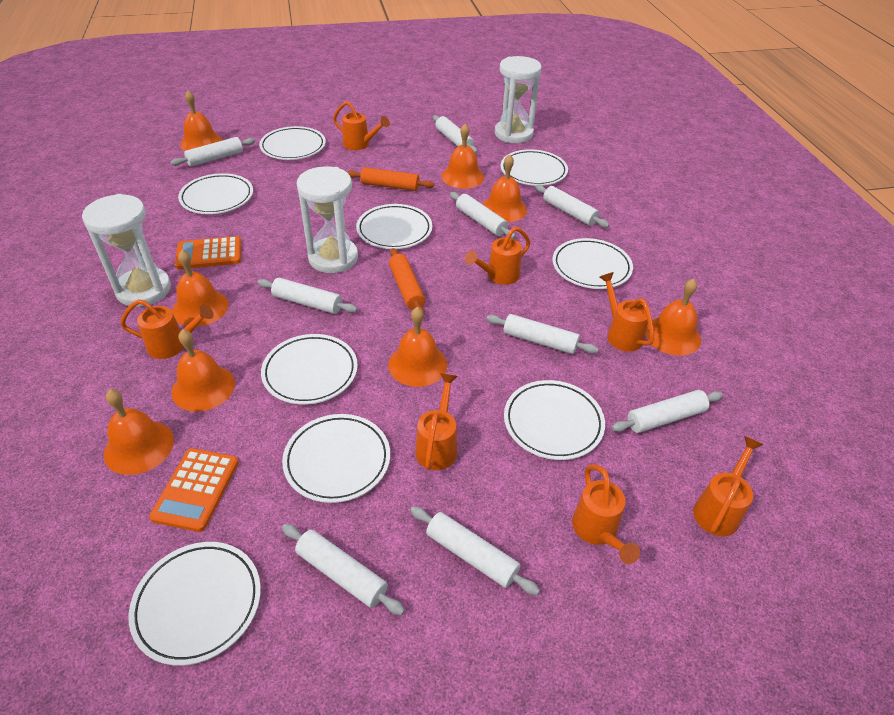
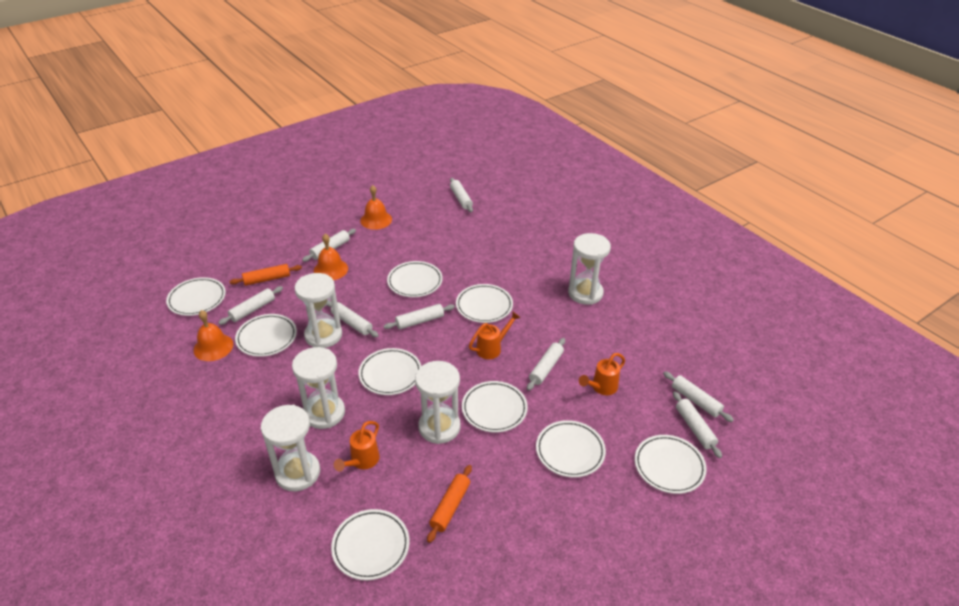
orange bell: [104,389,174,475] [172,250,229,327] [172,329,235,412] [180,91,223,151] [389,307,447,387] [441,124,484,189] [483,154,527,222] [645,279,701,356] = 8 -> [194,310,233,361] [314,234,348,280] [360,185,392,230] = 3
orange calculator: [149,448,239,532] [175,236,241,269] = 2 -> none = 0
orange watering can: [120,299,214,359] [333,101,390,150] [415,373,458,470] [465,227,530,285] [572,464,640,564] [599,272,654,352] [693,436,763,536] = 7 -> [334,421,380,472] [469,312,520,359] [579,353,625,395] = 3
white hourglass: [82,194,171,307] [297,166,358,273] [495,56,542,143] = 3 -> [261,405,320,491] [292,347,345,429] [294,273,342,348] [415,361,461,444] [568,233,611,305] = 5
white rolling pin: [171,137,255,167] [257,278,357,314] [282,524,405,615] [410,506,540,595] [433,115,478,154] [450,192,516,239] [486,314,598,354] [535,184,609,228] [612,390,723,433] = 9 -> [218,286,283,325] [302,229,356,262] [327,301,379,337] [383,304,455,330] [450,178,473,212] [527,338,565,391] [663,371,734,422] [673,391,722,458] = 8

